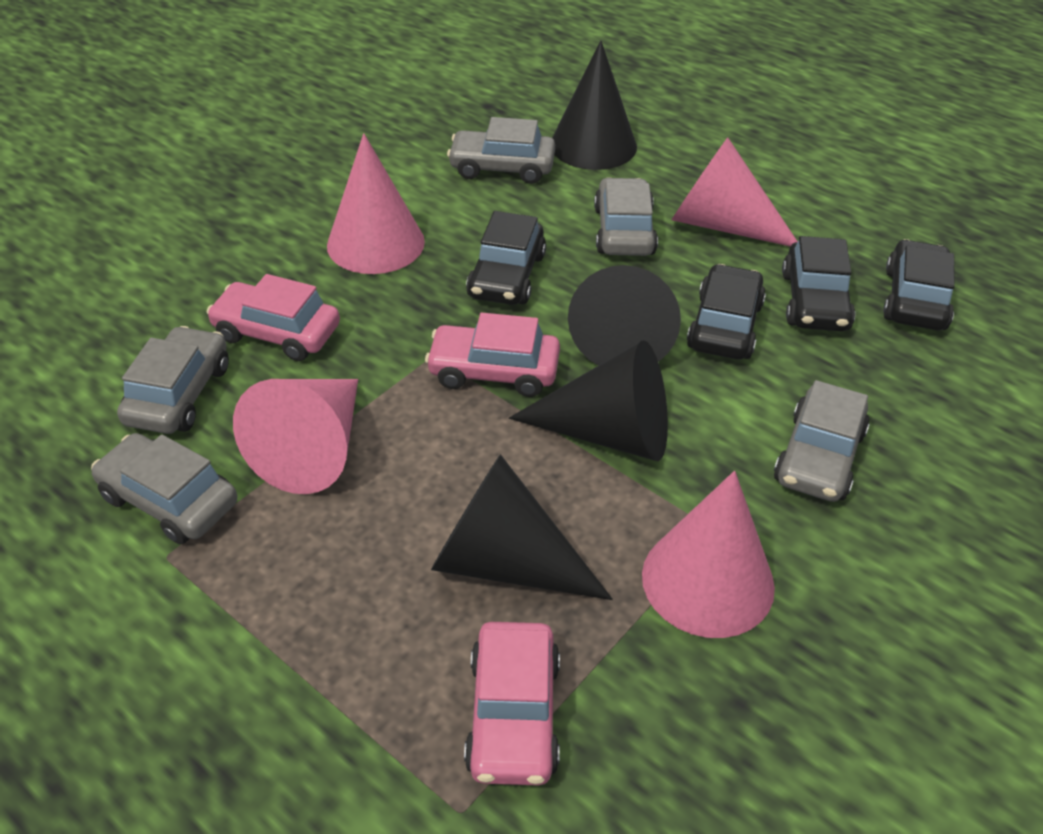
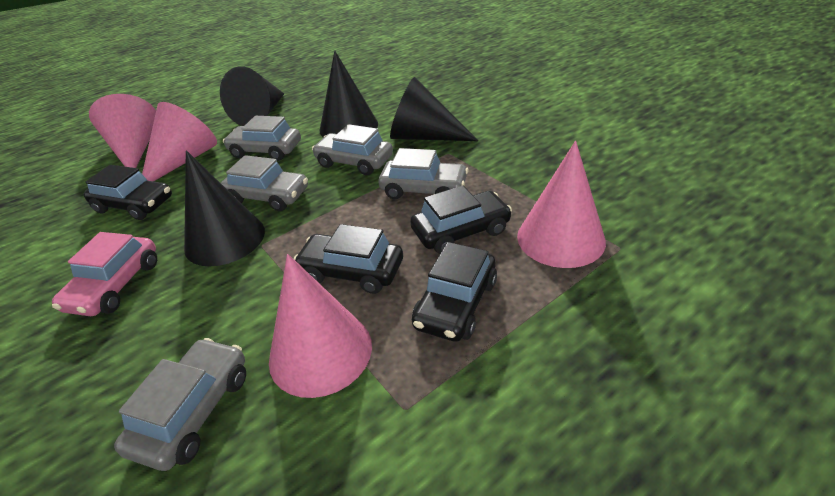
pink car: [207,274,340,361] [425,313,560,397] [464,622,560,786] = 3 -> [52,232,157,316] = 1

